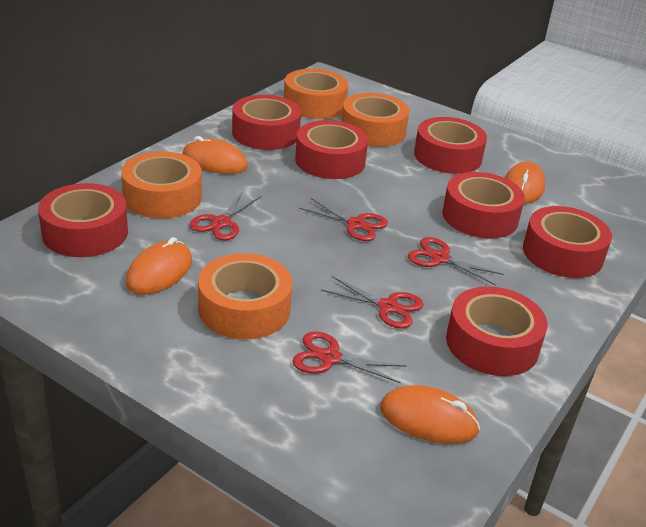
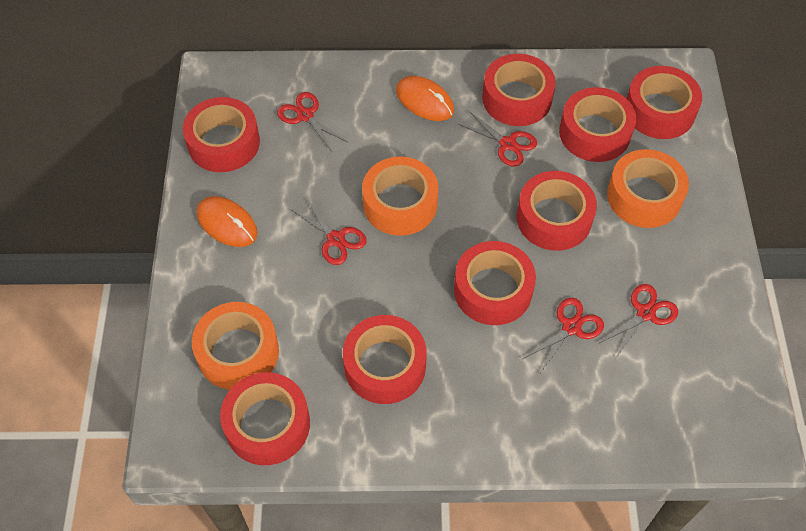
orange mouse: [126,237,192,295] [182,136,248,174] [380,385,480,444] [505,161,545,204] = 4 -> [197,196,258,247] [396,76,454,121] = 2
orange tape: [121,152,202,219] [198,253,292,339] [284,69,348,119] [341,93,410,147] = 4 -> [192,302,279,390] [362,157,438,236] [607,149,689,228] = 3
red tape: [38,183,128,257] [232,95,301,150] [295,120,368,179] [414,117,487,174] [442,172,525,238] [446,286,548,376] [523,206,612,278] = 7 -> [183,97,260,172] [220,372,310,465] [343,315,427,404] [454,241,536,325] [482,54,556,126] [517,171,597,251] [559,87,636,162] [626,66,702,139] = 8

